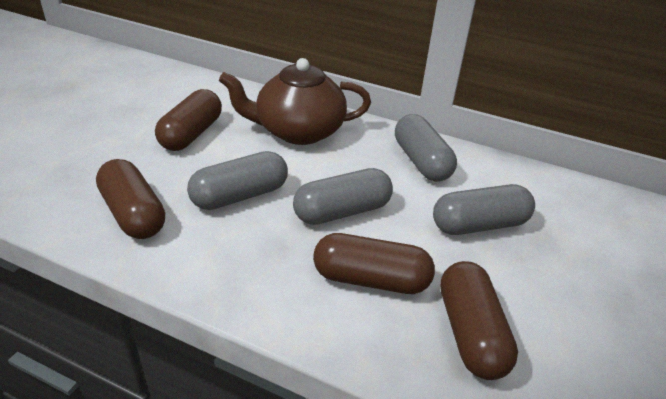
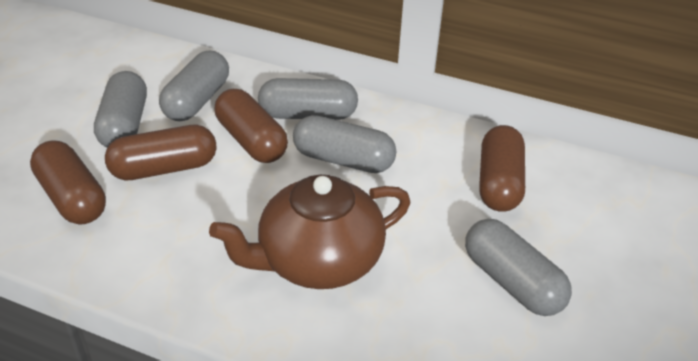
grey capsule: [187,151,288,210] [293,168,393,225] [395,114,457,182] [433,184,535,235] = 4 -> [94,71,147,148] [159,51,229,121] [258,78,358,120] [293,115,396,173] [465,219,572,316] = 5

